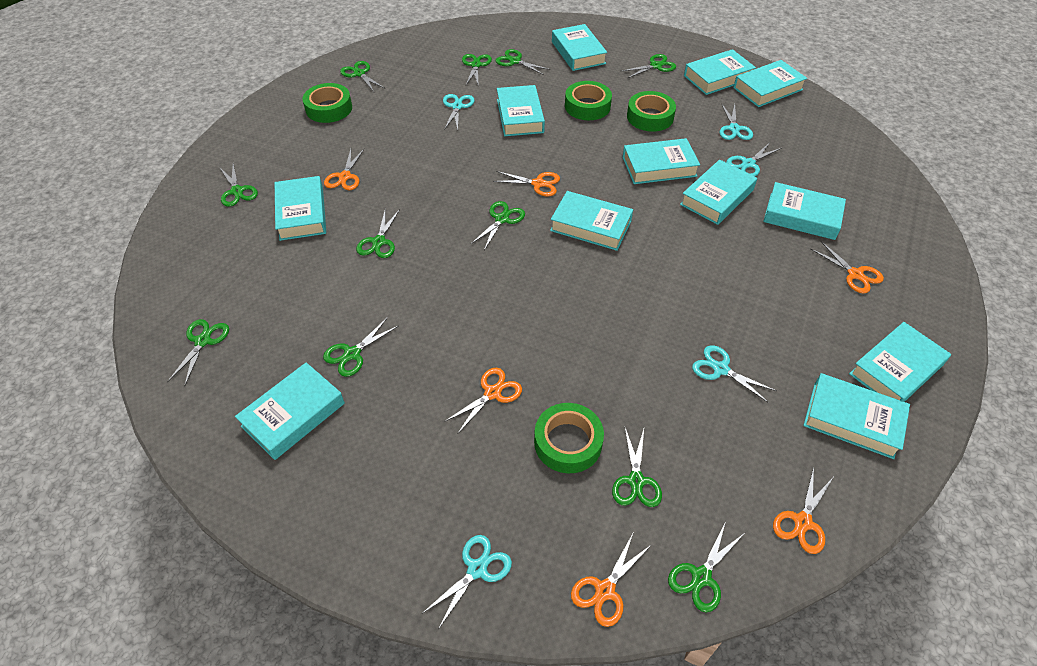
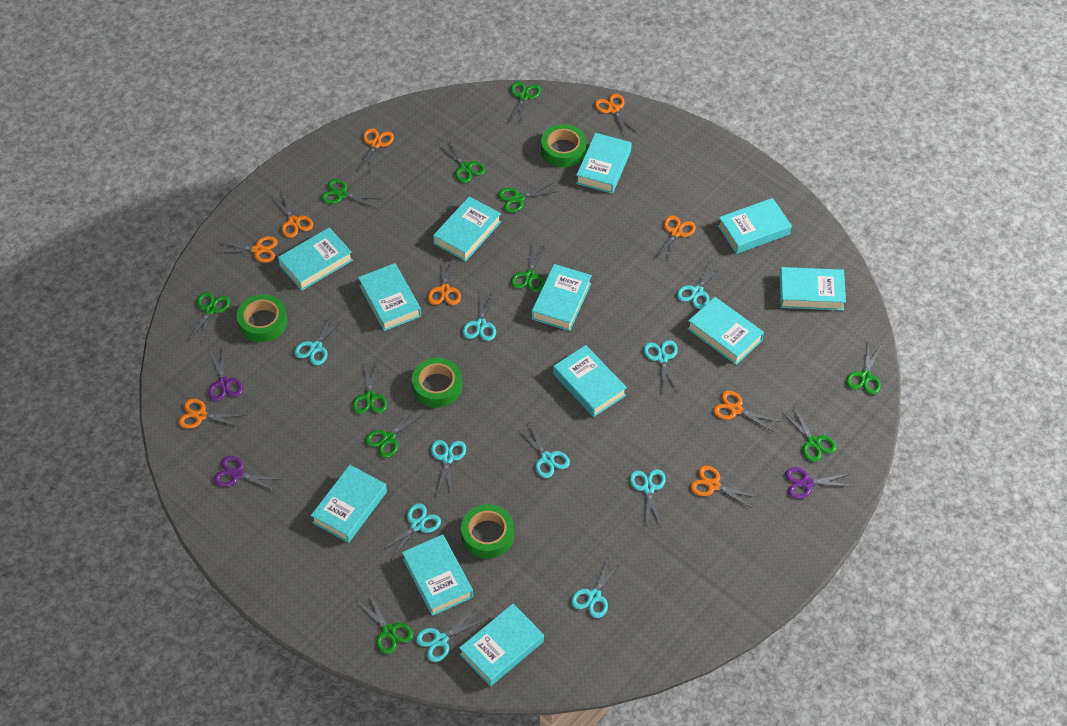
orange scissors: [324,148,365,190] [444,368,522,433] [493,171,560,197] [571,534,652,627] [773,467,833,554] [811,241,884,294] = 6 -> [178,399,246,429] [218,236,278,263] [271,192,313,238] [358,128,394,173] [428,256,461,305] [595,94,637,136] [654,215,696,262] [690,465,759,509] [713,391,780,432] = 9
purple scissors: none = 0 -> [208,350,243,401] [214,456,282,492] [785,467,851,499] = 3
turquoise scissors: [423,535,512,628] [443,94,475,130] [692,345,777,403] [719,103,753,140] [726,142,782,177] = 5 -> [294,314,344,365] [381,503,441,559] [416,609,485,662] [431,440,466,497] [462,292,496,341] [517,422,570,478] [571,556,622,618] [630,469,666,527] [644,340,678,393] [677,262,723,309] = 10

